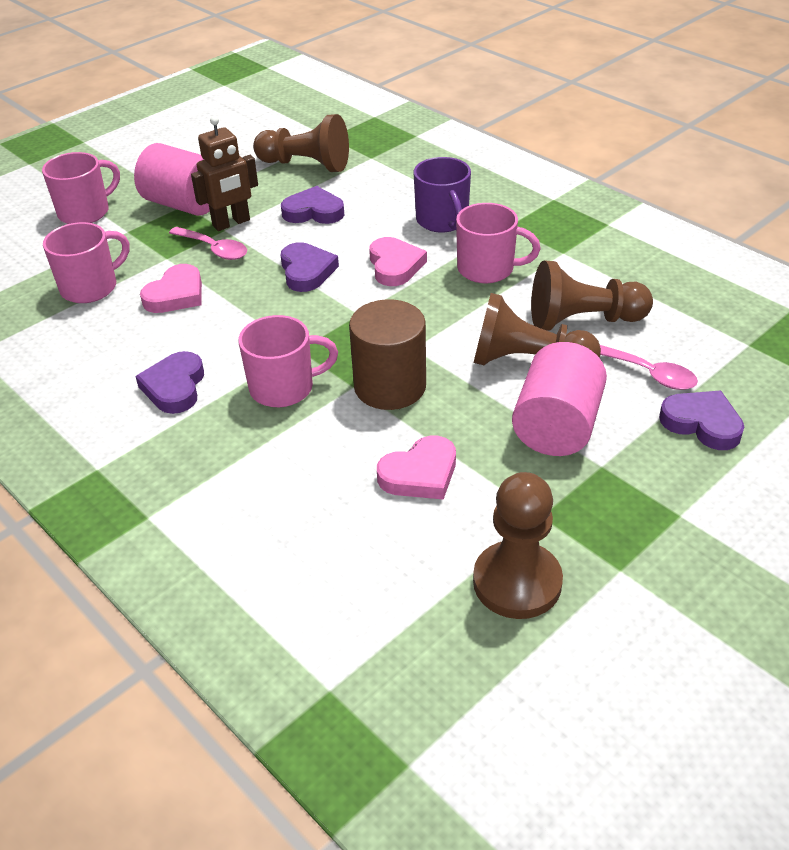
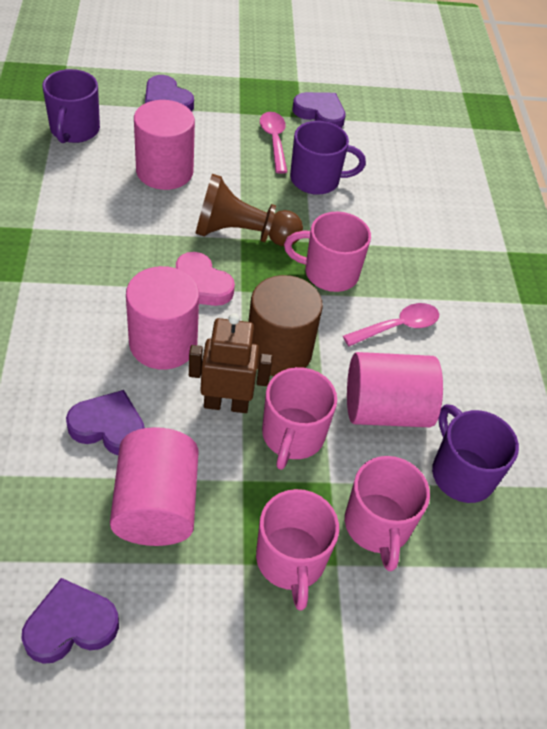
brown pawn: [253,114,349,172] [473,293,601,365] [473,472,563,619] [531,260,653,331] = 4 -> [195,174,303,246] = 1
pink cylinder: [134,143,210,216] [512,342,607,456] = 2 -> [110,427,199,546] [126,266,199,370] [134,100,195,190] [347,352,443,427] = 4
pink heart: [140,264,202,313] [369,237,427,286] [377,436,456,500] = 3 -> [176,252,235,306] = 1
purple mug: [414,157,471,232] = 1 -> [42,69,100,143] [290,121,366,195] [432,404,519,503] = 3

